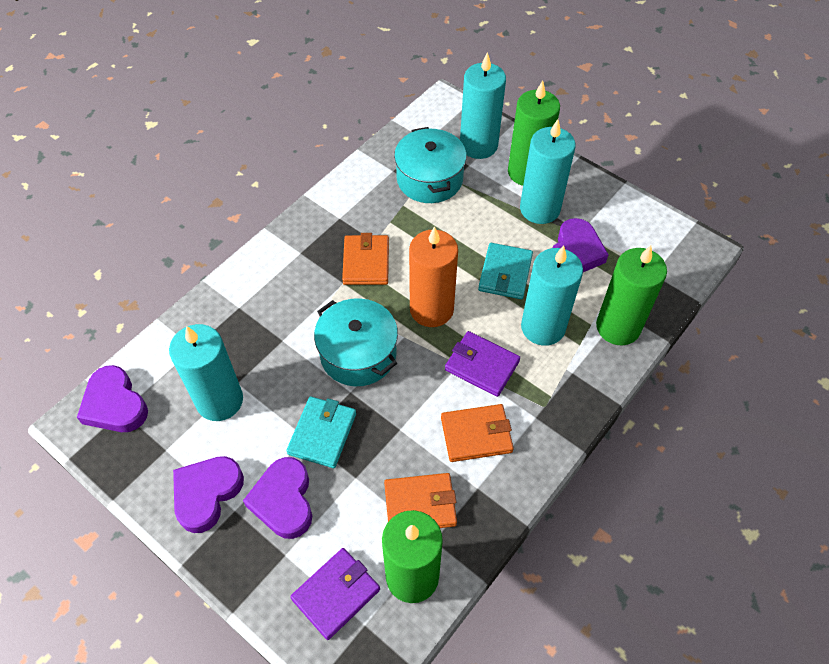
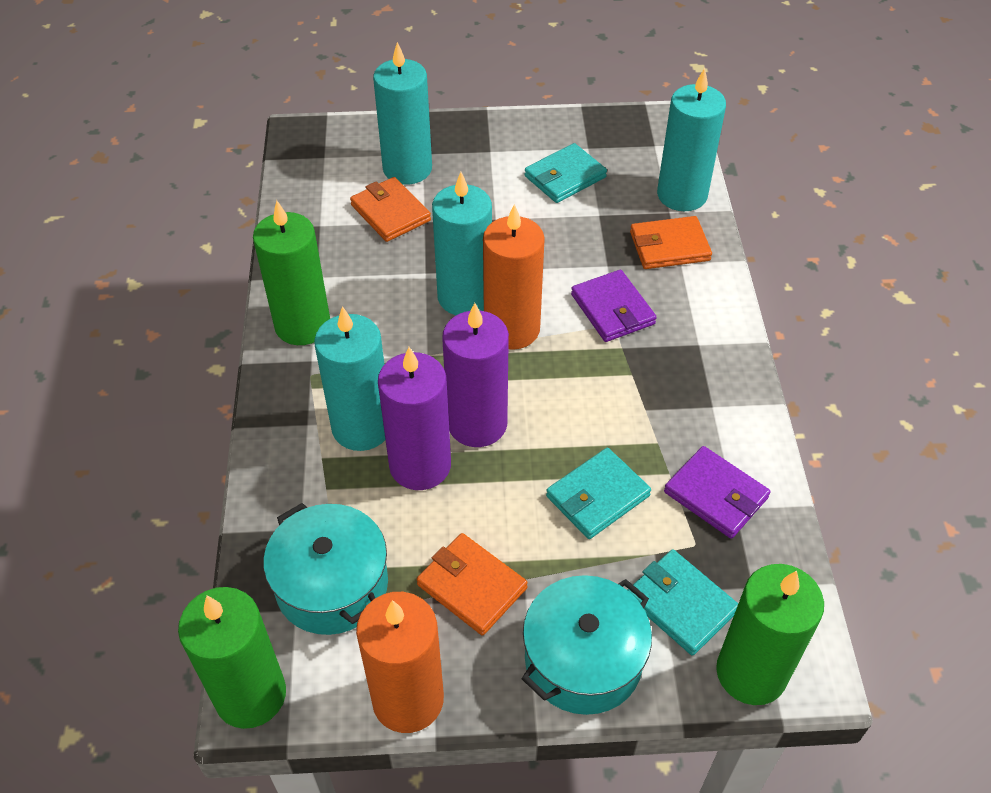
orange candle: [409,226,458,327] = 1 -> [356,592,444,733] [483,204,545,350] = 2
purple candle: none = 0 -> [378,347,451,490] [442,303,509,447] = 2
purple heart: [77,365,148,432] [173,456,244,533] [243,457,312,539] [552,218,609,272] = 4 -> none = 0
turquoise wallet: [286,396,356,468] [478,243,533,299] = 2 -> [525,143,607,203] [546,448,651,539] [628,549,738,656] = 3

